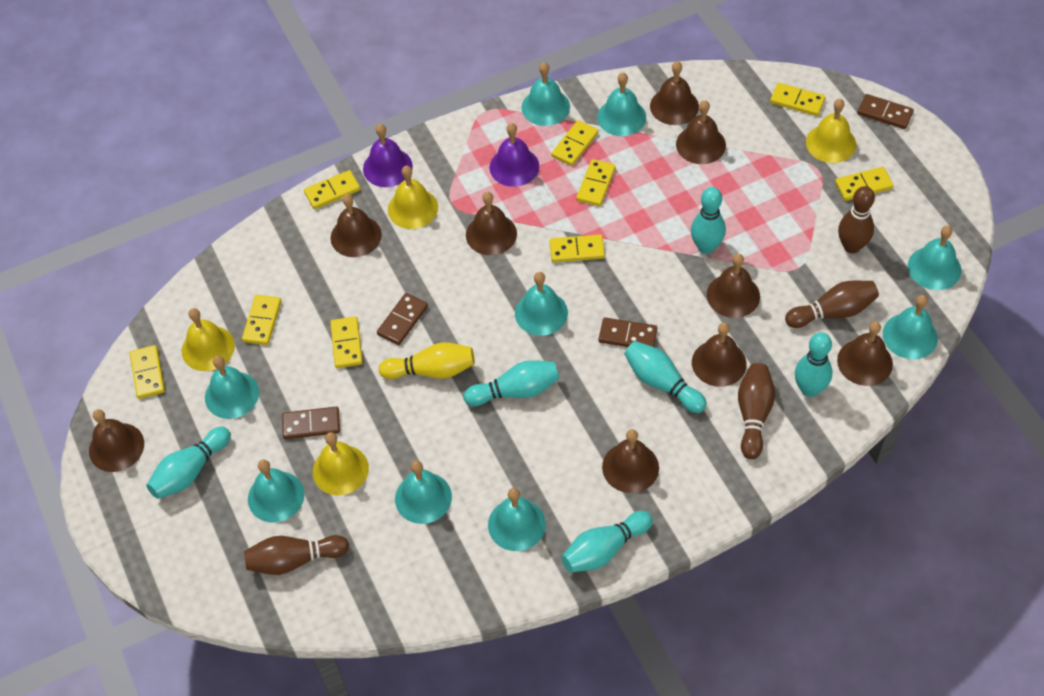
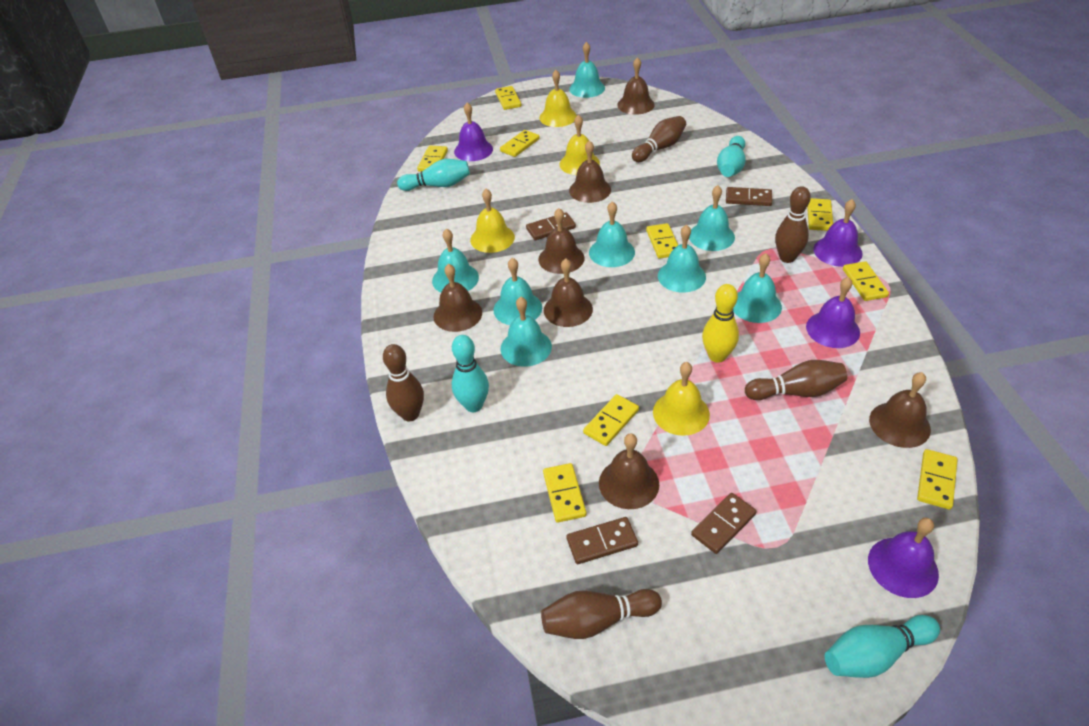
brown bell: [89,409,144,472] [331,194,382,257] [466,192,517,255] [602,429,659,493] [650,61,699,125] [676,100,726,164] [692,323,747,387] [707,254,760,318] [837,321,893,386] = 9 -> [433,264,482,332] [538,208,585,274] [544,259,593,327] [569,140,611,203] [599,433,659,509] [617,57,655,115] [869,372,931,448] = 7
brown bowling pin: [244,535,349,575] [738,363,775,459] [785,281,879,328] [838,186,875,253] = 4 -> [383,344,424,421] [541,589,662,639] [632,116,686,162] [745,360,847,400] [775,186,811,263] = 5
purple bell: [363,124,413,187] [490,123,539,187] = 2 -> [454,103,493,161] [806,277,860,348] [814,199,863,267] [868,518,939,598] = 4
turquoise bell: [205,356,259,419] [248,460,305,522] [395,461,452,524] [488,488,546,551] [515,272,568,336] [521,62,570,126] [597,73,646,136] [883,295,938,359] [908,225,962,290] = 9 -> [432,229,479,292] [493,258,542,325] [500,297,552,367] [569,42,605,98] [589,201,635,267] [658,225,706,293] [689,185,735,251] [733,253,782,323] = 8
turquoise bowling pin: [146,427,231,499] [464,360,560,406] [561,511,653,573] [624,341,707,413] [691,187,726,254] [795,332,832,397] = 6 -> [397,159,470,191] [452,335,489,412] [717,136,746,177] [825,615,940,678] = 4

